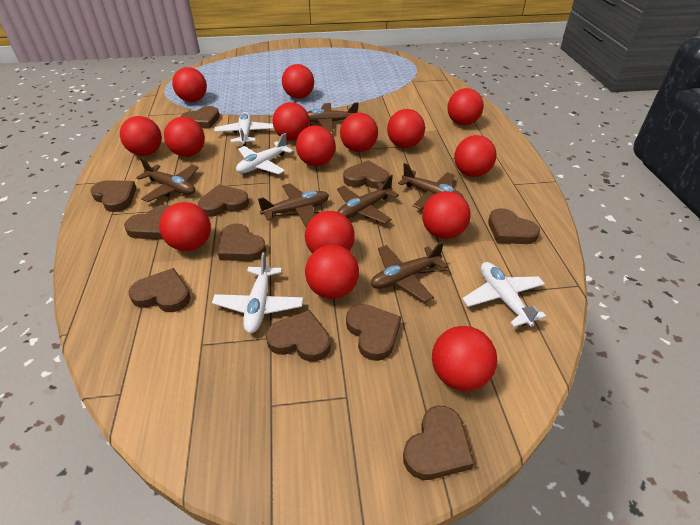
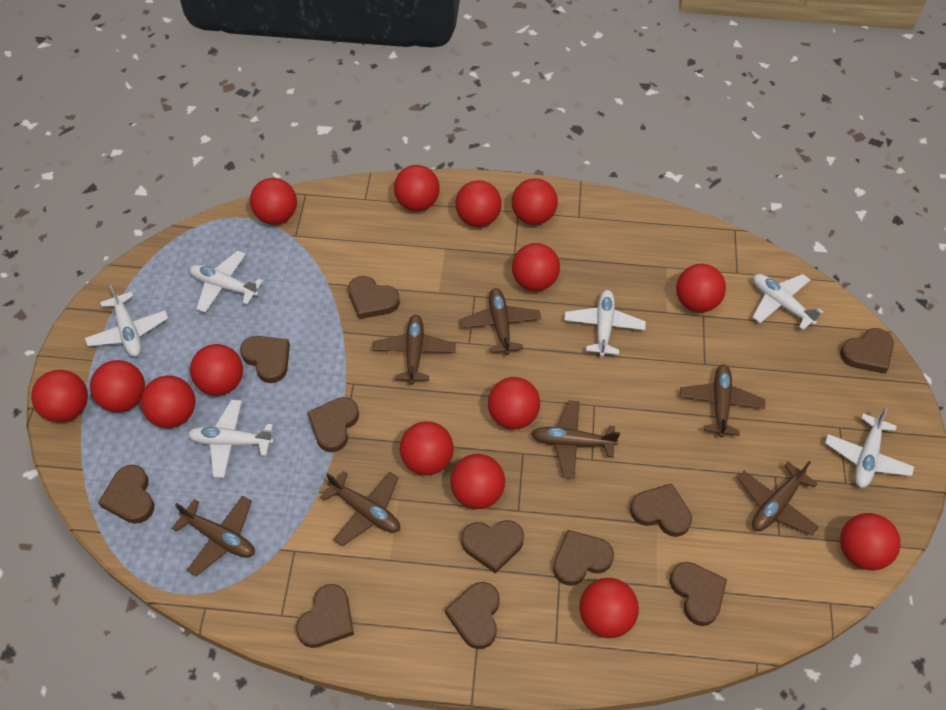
brown plane: [136,158,199,202] [258,183,329,227] [307,102,359,132] [337,175,399,224] [371,242,449,302] [398,163,464,209] = 6 -> [172,496,255,576] [320,471,400,546] [373,315,456,385] [460,288,541,355] [532,400,620,479] [680,364,765,437] [737,461,819,535] = 7
white plane: [212,252,303,333] [214,112,274,146] [236,133,293,174] [462,262,546,327] = 4 -> [85,284,168,357] [188,400,274,478] [190,251,263,313] [564,290,646,357] [752,274,823,330] [825,408,914,488] = 6

